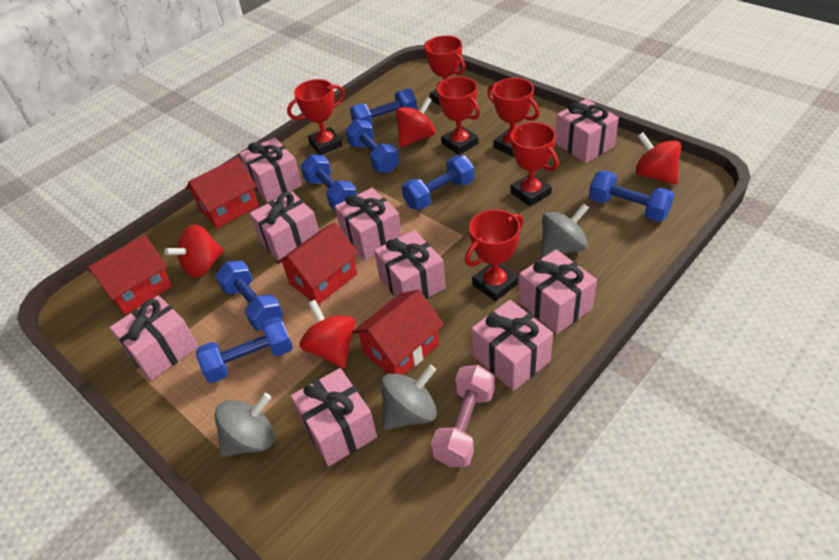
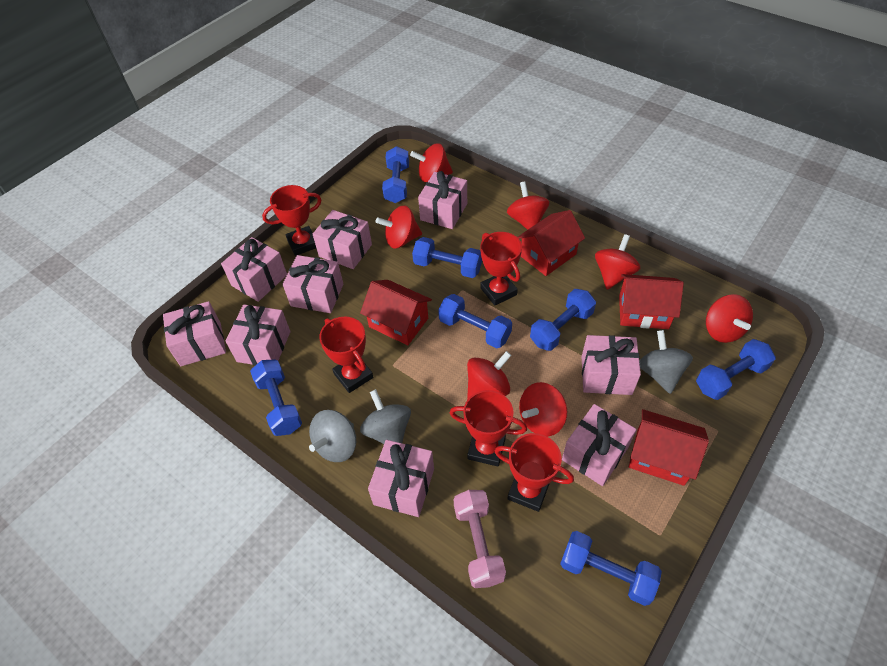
red spinning top: [164,224,224,278] [300,300,355,369] [395,97,435,147] [635,132,681,185] = 4 -> [376,206,422,248] [410,143,453,182] [467,351,511,400] [507,181,549,230] [519,382,567,436] [595,234,640,290] [706,294,753,343] = 7
red trophy: [287,79,345,155] [424,35,465,106] [436,76,480,155] [465,209,524,301] [487,78,540,157] [508,122,559,206] = 6 -> [262,185,322,256] [319,317,373,393] [450,390,527,467] [480,232,522,306] [495,433,574,512] = 5

